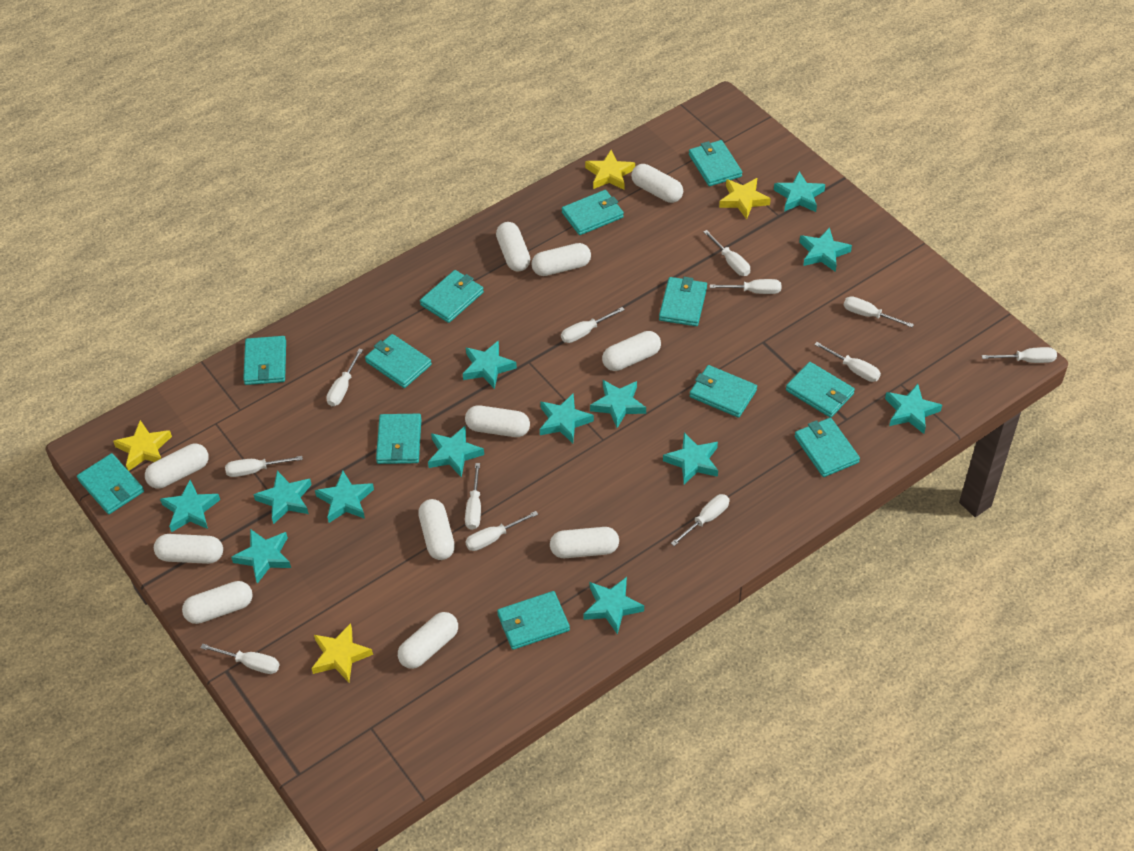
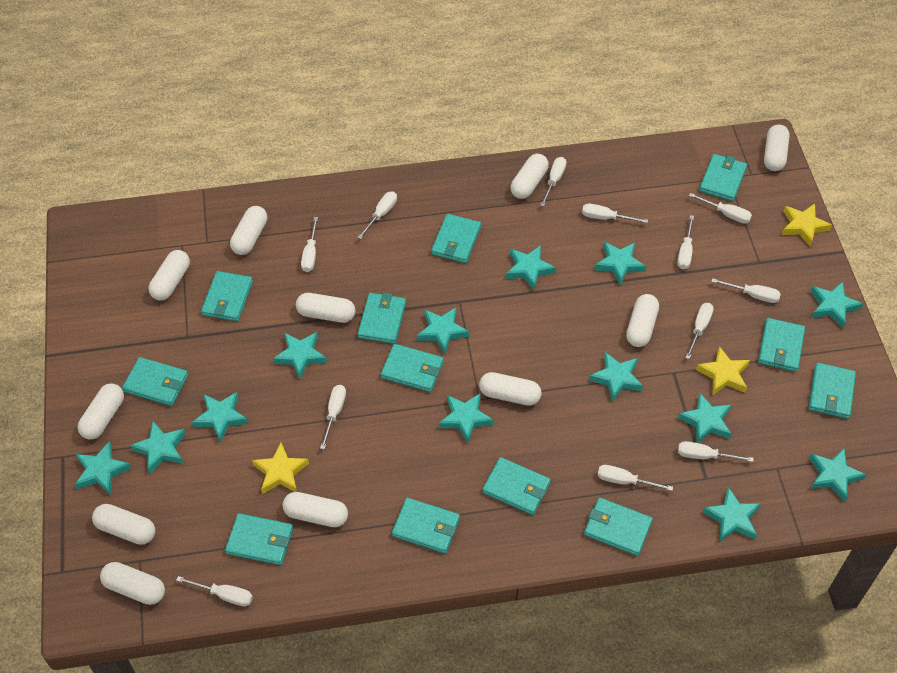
yellow star: [113,420,172,471] [311,623,373,682] [585,150,635,190] [719,178,771,219] = 4 -> [252,443,309,494] [696,346,750,396] [782,204,832,247] = 3

